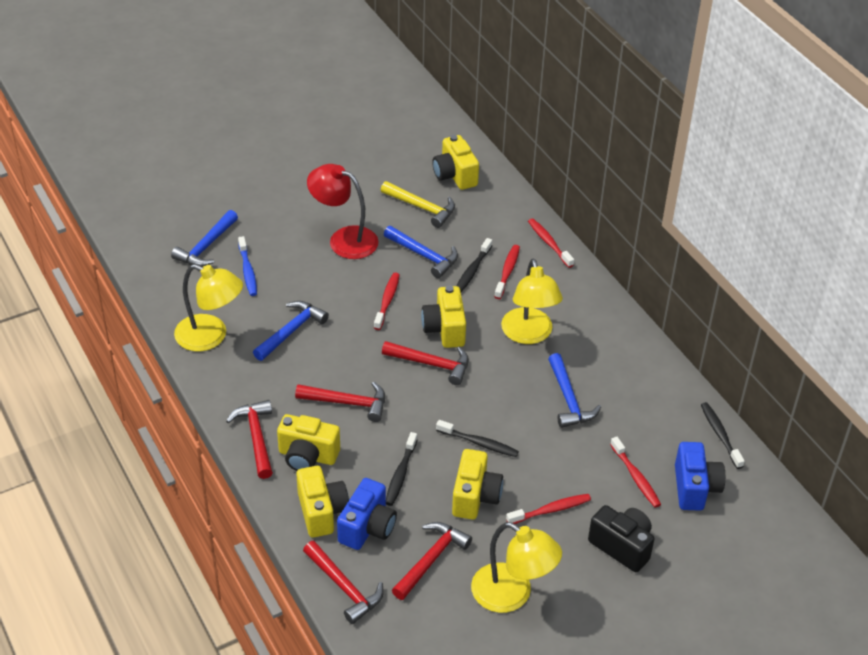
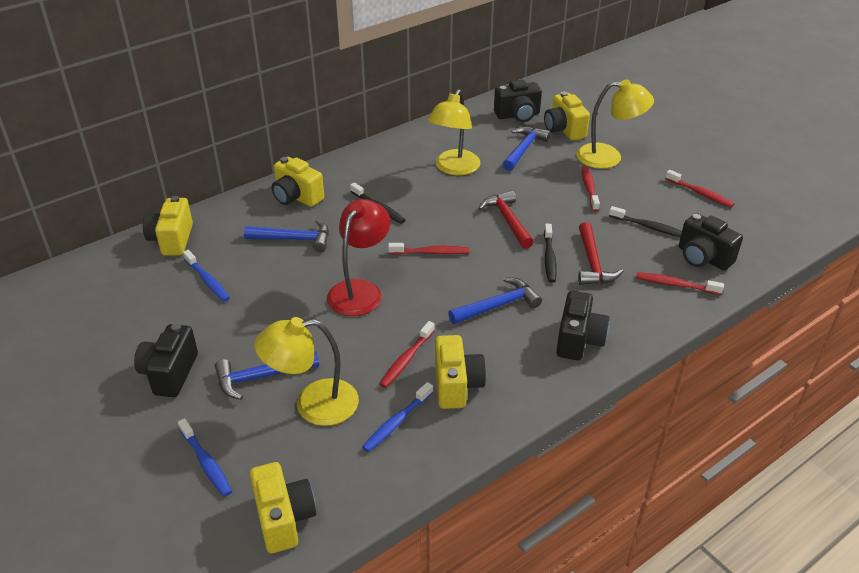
black camera: [588,505,654,572] = 1 -> [134,323,198,397] [494,80,542,122] [556,291,609,360] [679,213,743,271] = 4
black toothbrush: [386,432,418,506] [436,420,519,457] [457,238,492,292] [701,402,745,469] = 4 -> [350,183,405,224] [544,224,557,283] [609,206,682,237] = 3
blue camera: [337,478,397,550] [675,442,725,511] = 2 -> none = 0
blue toothbrush: [238,236,257,296] = 1 -> [178,418,232,497] [183,250,230,302] [362,382,433,452] = 3
red hammer: [226,400,273,479] [295,382,385,422] [303,541,383,624] [382,341,469,385] [392,522,472,600] = 5 -> [478,190,534,249] [578,222,623,285] = 2
yellow hammer: [381,181,455,228] = 1 -> none = 0

